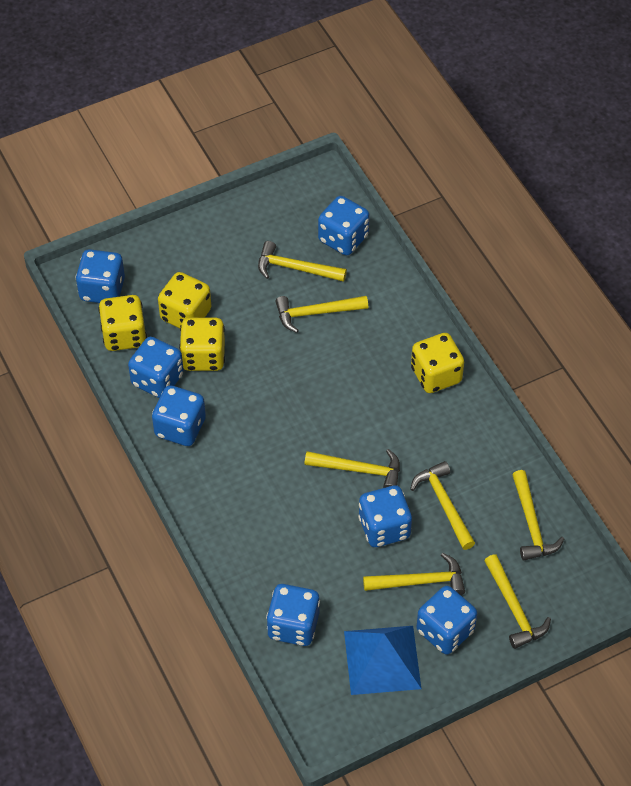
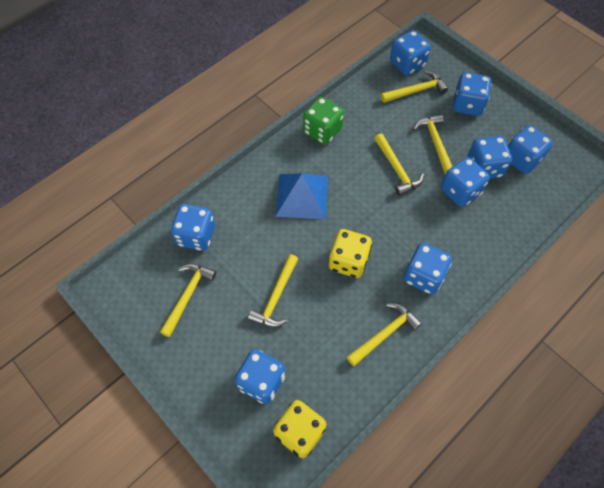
blue dice: [76,249,125,303] [128,337,184,398] [152,385,206,446] [266,584,320,646] [318,196,369,255] [358,485,412,547] [417,586,477,654] = 7 -> [171,204,215,251] [234,349,285,404] [390,30,431,76] [404,243,452,294] [441,157,490,207] [453,72,492,116] [467,136,512,179] [508,125,553,174] = 8
green dice: none = 0 -> [303,97,344,145] = 1
yellow dice: [98,295,147,351] [158,272,211,328] [179,318,225,371] [411,333,464,393] = 4 -> [273,400,326,458] [329,229,372,278] = 2
yellow hammer: [258,241,347,282] [275,296,368,333] [305,449,400,488] [363,553,465,595] [410,461,475,550] [484,554,551,649] [512,470,564,561] = 7 -> [160,264,216,337] [248,254,298,327] [347,303,422,366] [374,134,424,196] [381,70,448,103] [413,114,453,174] = 6

